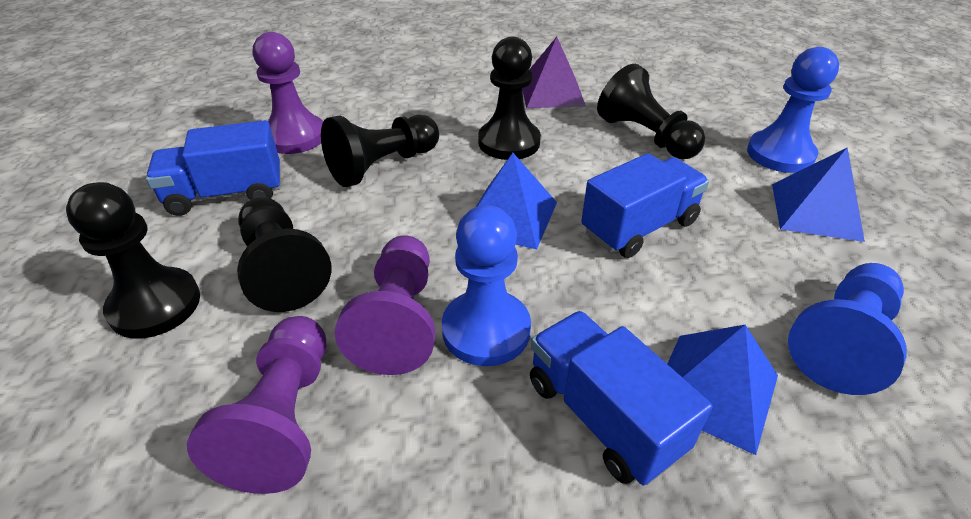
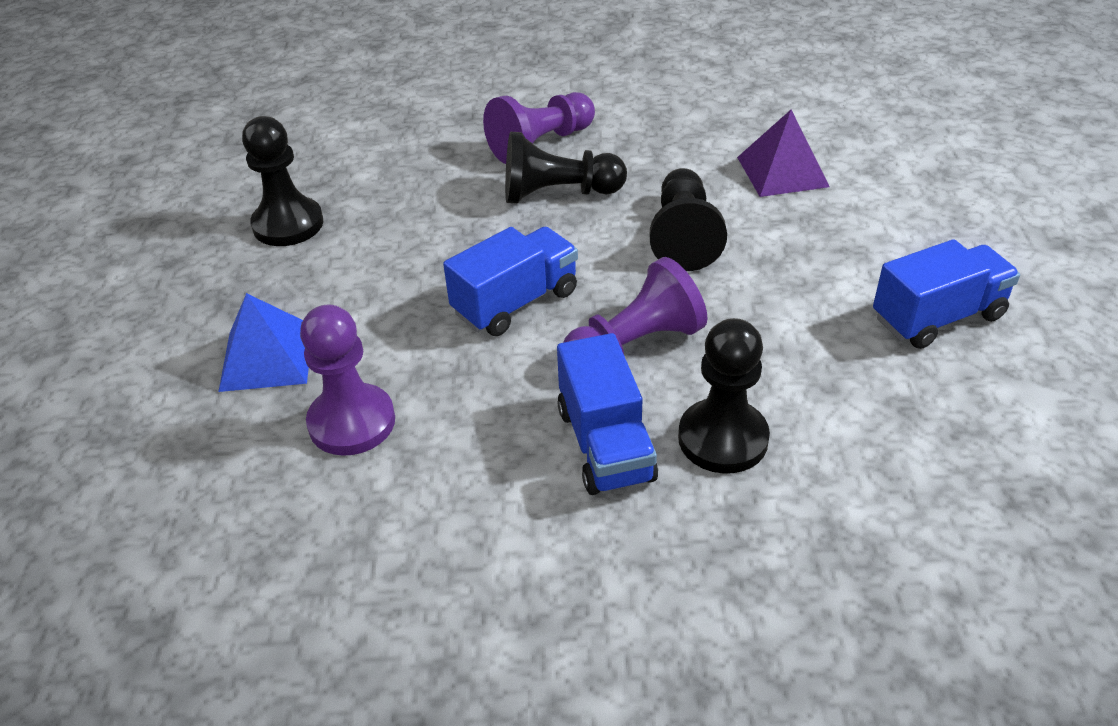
black pawn: [66,182,200,339] [237,197,331,312] [321,115,439,187] [478,36,541,160] [597,64,705,159] = 5 -> [242,116,323,246] [505,132,627,203] [650,168,727,271] [678,318,770,473] = 4
blue pawn: [442,205,531,366] [747,47,839,173] [788,263,907,395] = 3 -> none = 0
blue pyramid: [476,153,557,250] [667,325,778,455] [772,147,865,242] = 3 -> [218,293,309,392] = 1

